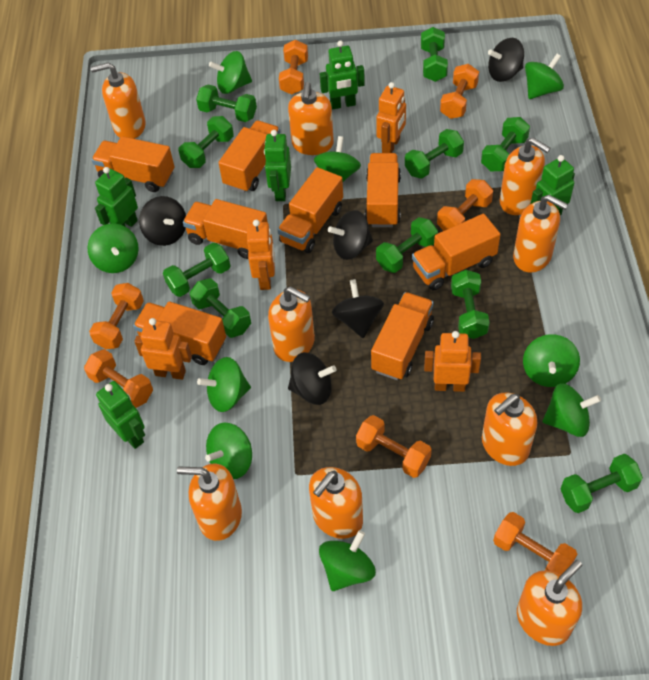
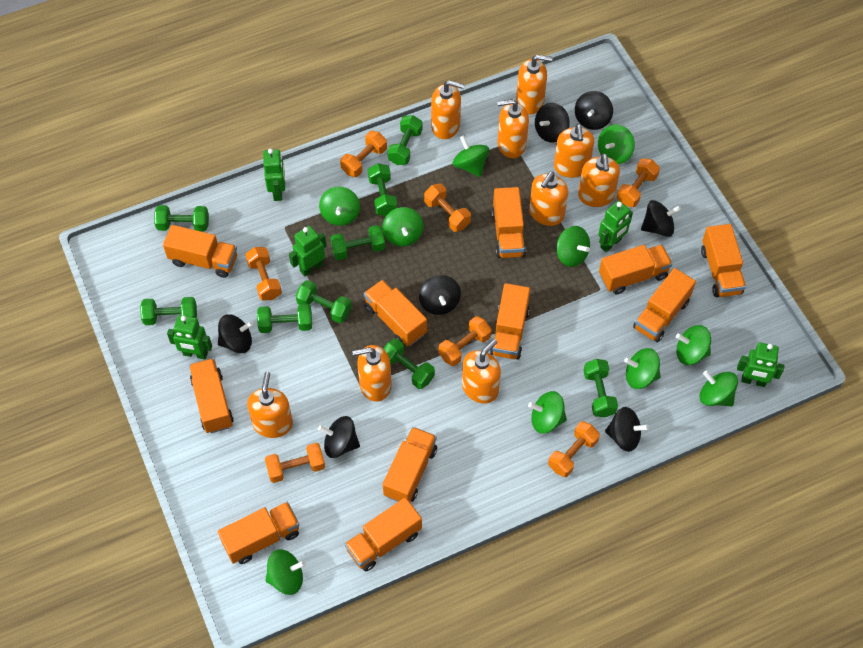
black spinning top: [139,196,186,246] [288,352,336,405] [328,210,373,260] [332,279,384,338] [488,38,524,82] = 5 -> [218,314,253,353] [318,416,360,458] [419,275,461,315] [535,103,570,143] [575,91,613,130] [605,407,649,452] [641,200,681,237] = 7
green dumbbell: [163,243,230,297] [179,116,234,168] [190,278,251,338] [196,85,257,122] [376,217,438,273] [405,129,464,179] [421,27,448,82] [451,270,490,339] [481,117,530,171] [560,454,643,513] = 10 -> [140,297,197,325] [154,205,209,232] [257,304,312,333] [296,280,352,323] [330,225,385,260] [368,163,397,216] [383,339,435,389] [387,115,423,165] [583,359,618,417] = 9
green spinning top: [88,223,138,273] [197,357,251,412] [205,422,252,479] [209,51,252,94] [314,136,361,182] [319,530,376,591] [523,334,580,387] [525,54,564,99] [543,383,601,437] = 9 -> [265,549,306,595] [319,187,360,226] [383,207,423,246] [453,135,489,177] [528,391,567,434] [556,226,590,267] [598,124,635,164] [624,348,660,389] [676,325,711,365] [699,370,738,406] = 10
orange robot: [134,318,192,380] [247,220,275,290] [376,82,406,153] [424,331,481,392] = 4 -> none = 0
orange truck: [91,136,175,192] [133,301,226,365] [183,199,268,259] [219,120,281,193] [278,167,343,253] [365,153,401,227] [371,292,434,380] [412,214,501,290] = 8 -> [163,225,237,278] [189,358,234,433] [218,502,300,564] [345,497,422,572] [364,280,427,346] [383,427,437,502] [490,283,530,360] [491,187,526,258] [599,245,672,294] [633,268,696,342] [701,224,746,297] = 11

